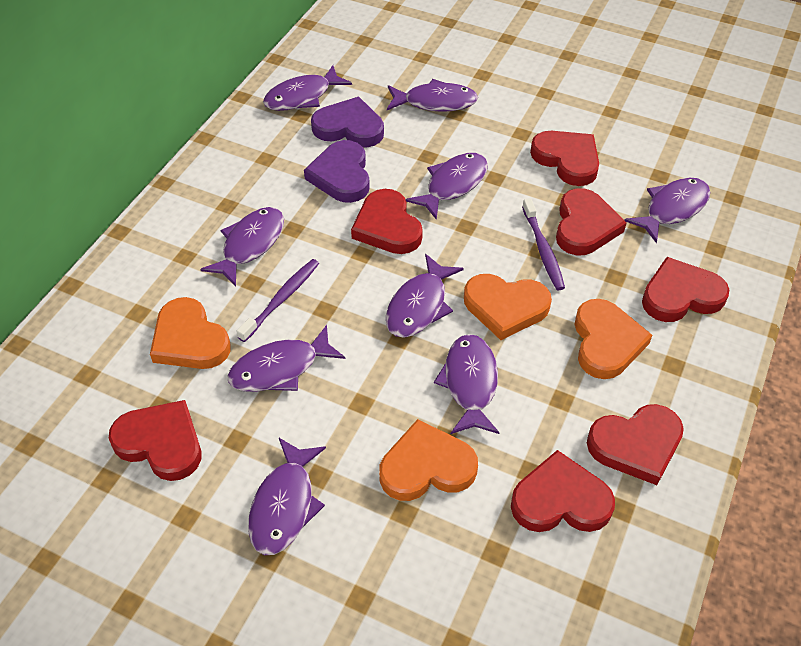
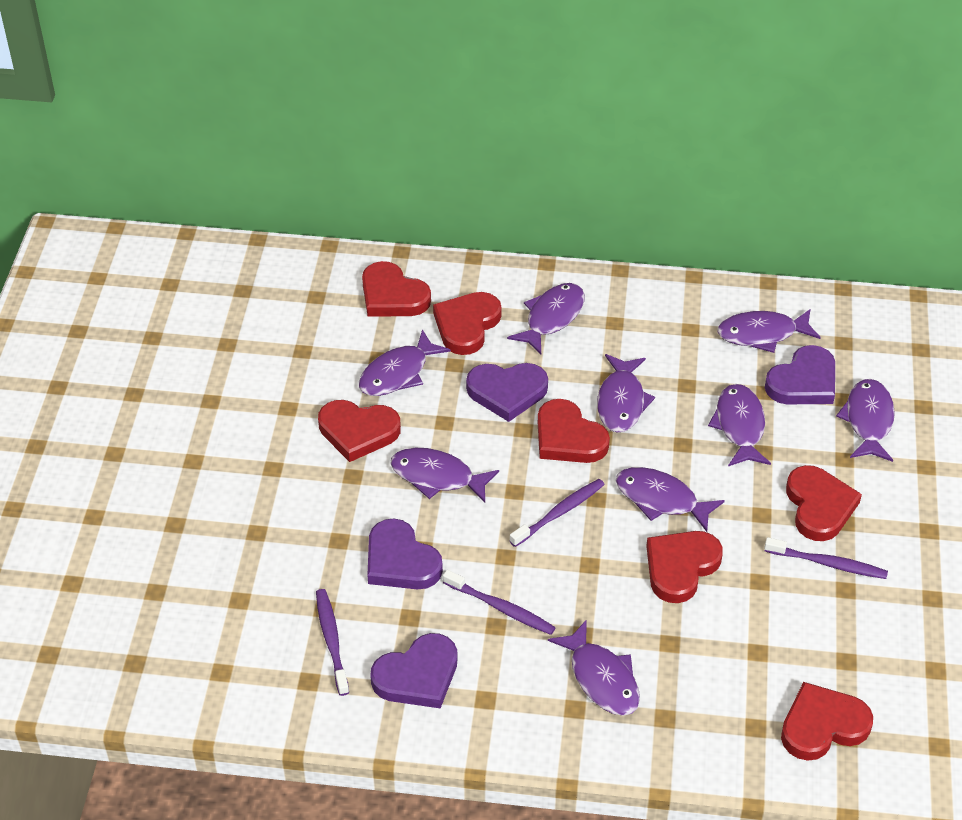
orange heart: [150,297,231,369] [379,419,478,501] [464,274,552,340] [574,299,652,379] = 4 -> none = 0
purple heart: [304,140,370,203] [311,97,384,147] = 2 -> [367,518,443,590] [370,633,457,708] [466,363,548,422] [765,345,835,404] = 4
purple toothbrush: [237,259,319,342] [522,198,565,290] = 2 -> [316,589,349,696] [443,570,556,635] [510,479,605,547] [764,537,888,579] = 4

